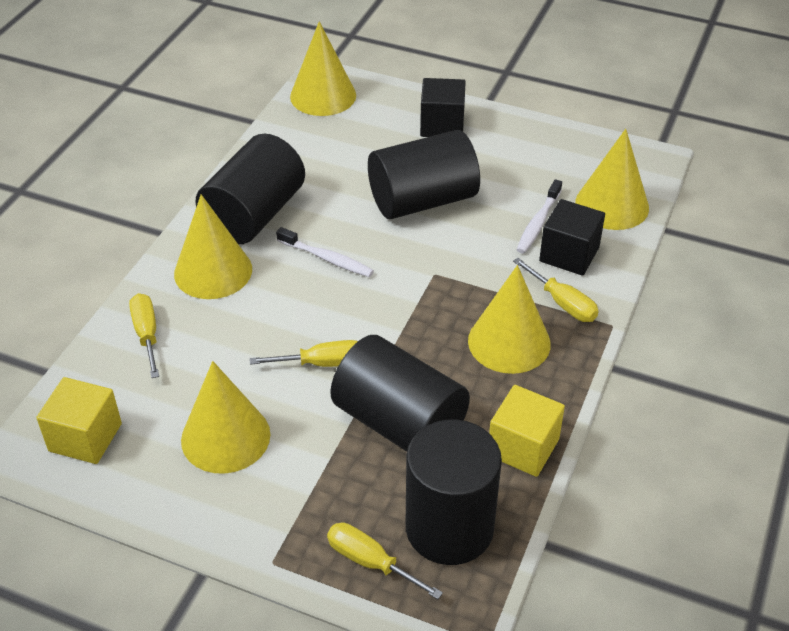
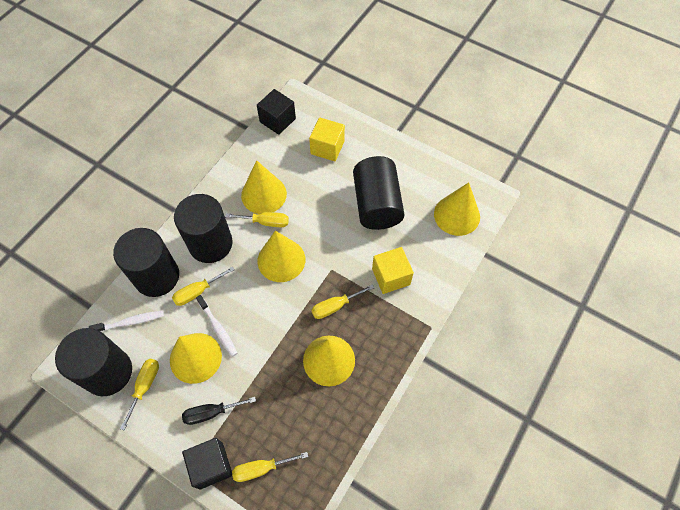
black screwdriver: none = 0 -> [182,397,256,425] = 1
yellow screwdriver: [129,293,159,378] [250,340,358,367] [327,523,443,599] [513,258,599,322] = 4 -> [120,358,159,431] [172,266,234,306] [225,212,289,227] [232,452,308,482] [311,284,374,319] = 5

